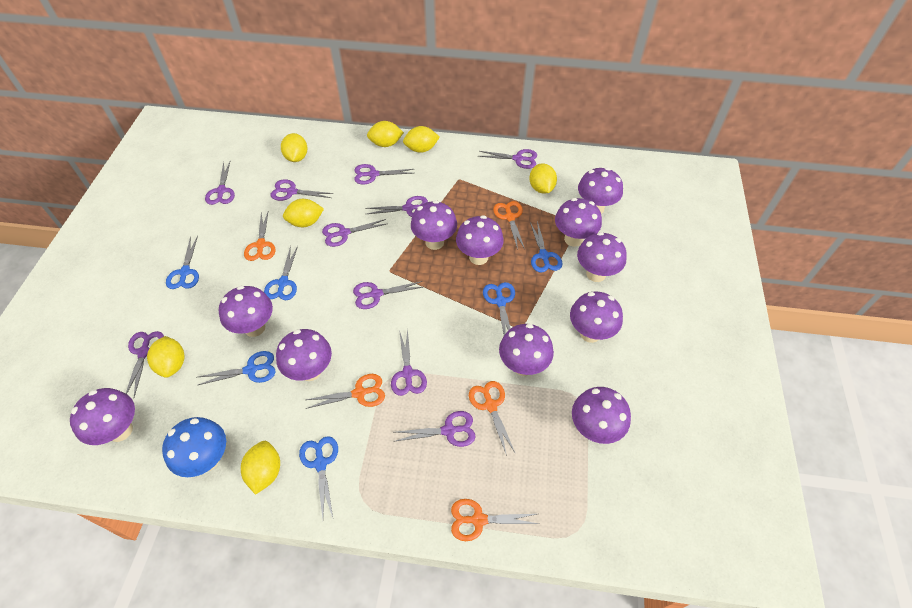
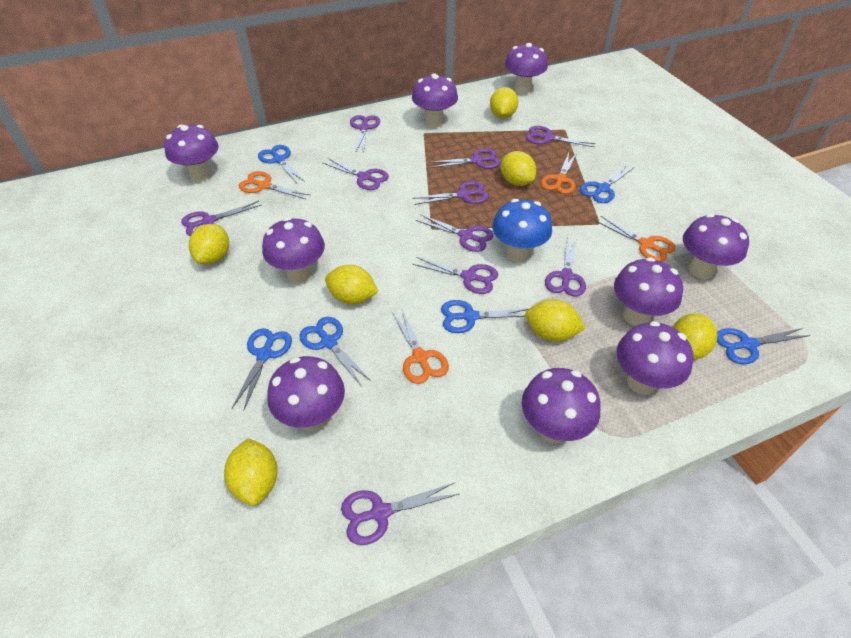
orange scissors: [244,212,276,261] [306,374,385,409] [451,499,539,541] [469,381,516,456] [493,201,525,250] = 5 -> [239,171,310,199] [392,310,449,384] [541,153,577,194] [596,216,676,262] = 4
purple mushroom: [70,388,135,445] [219,286,273,337] [276,329,332,381] [411,200,457,250] [456,215,504,265] [499,324,554,376] [555,198,602,247] [570,292,623,343] [572,387,631,444] [577,232,627,282] [578,167,623,214] = 11 -> [164,125,219,182] [262,217,325,283] [267,356,345,431] [412,73,458,128] [505,43,548,94] [522,368,601,444] [614,257,683,326] [617,321,694,395] [683,214,749,279] = 9

